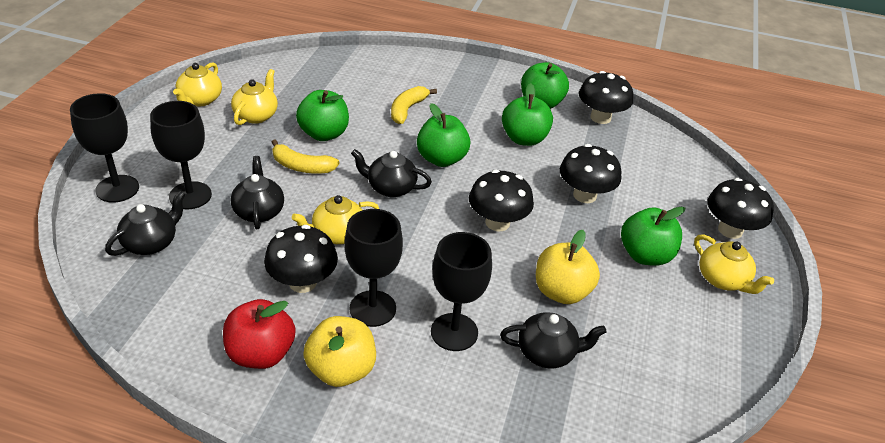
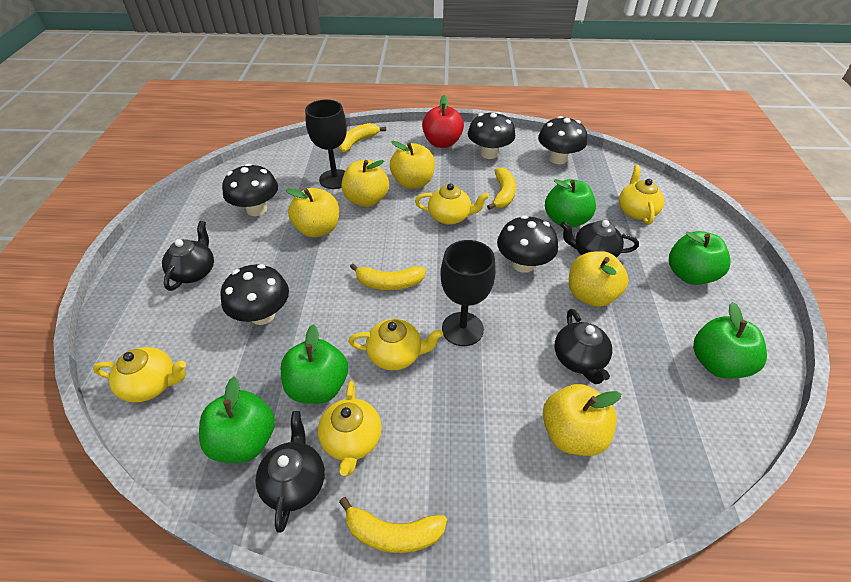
black goblet: [70,93,139,203] [150,101,212,209] [344,209,403,327] [431,232,492,351] = 4 -> [305,99,347,189] [440,240,496,346] = 2
yellow apple: [303,316,376,387] [536,230,600,304] = 2 -> [286,188,339,237] [341,160,389,207] [390,141,435,189] [543,384,621,456] [569,251,629,307] = 5
yellow banana: [272,139,340,174] [391,86,437,124] = 2 -> [339,123,386,153] [339,497,447,553] [350,263,426,290] [487,167,516,210] = 4
yellow teapot: [173,62,222,106] [231,69,278,125] [292,195,379,244] [694,234,774,294] = 4 -> [93,347,186,402] [318,381,382,476] [348,319,443,370] [415,183,489,225] [619,165,664,225] = 5

